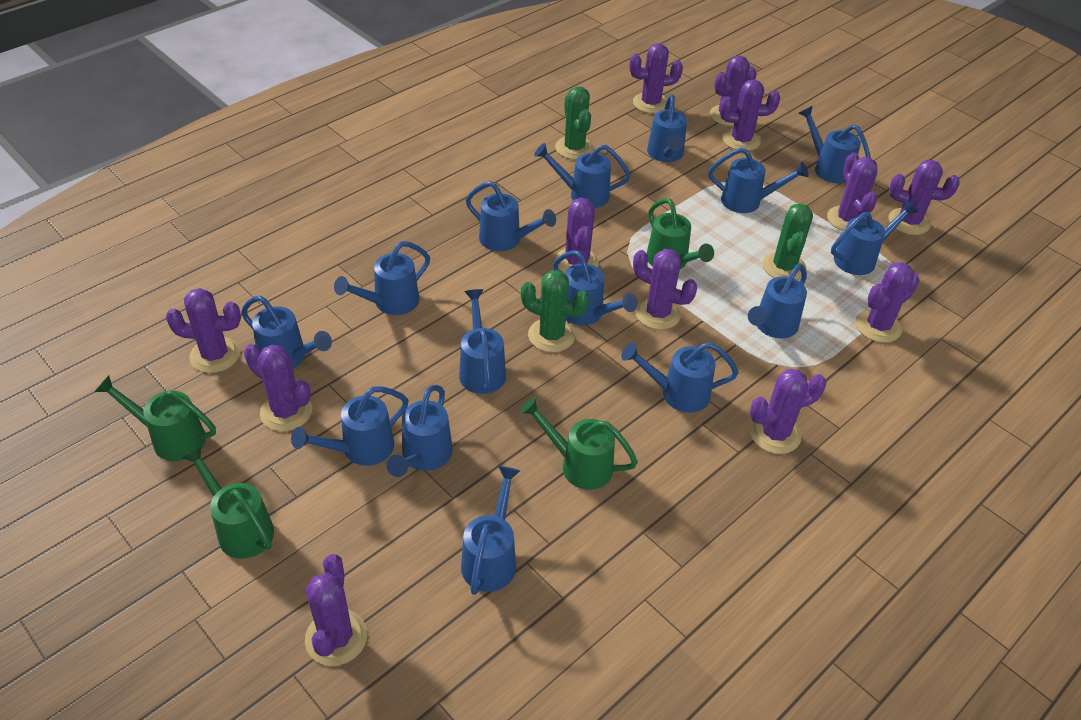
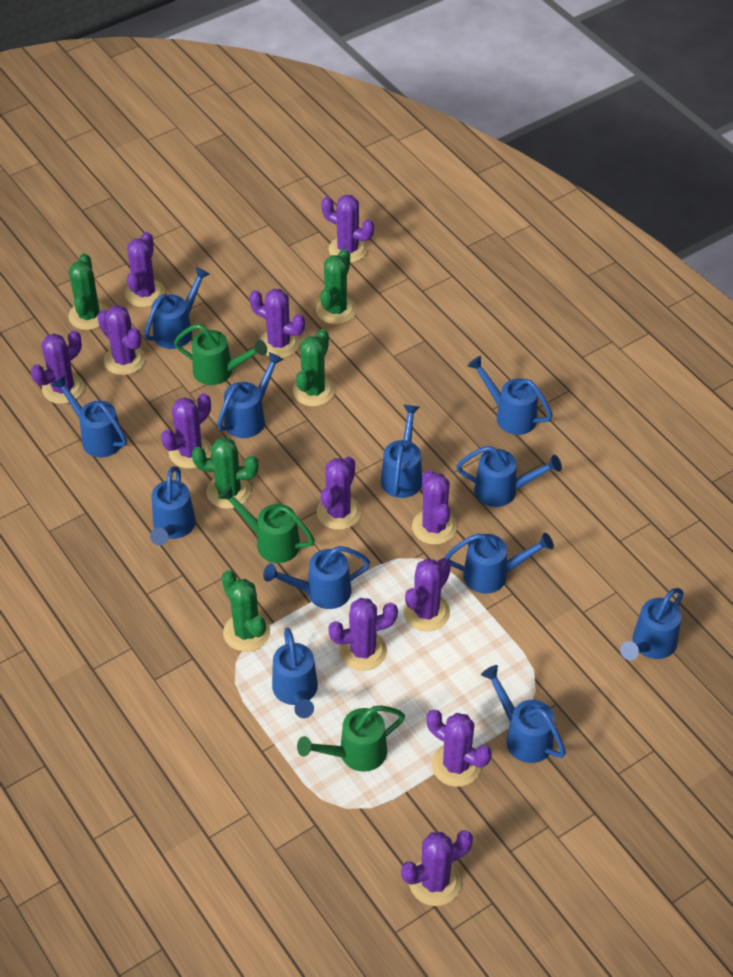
blue watering can: [241,296,332,368] [291,386,409,466] [334,241,430,315] [386,385,453,477] [459,289,506,394] [461,466,520,595] [466,181,556,251] [534,143,631,208] [553,251,638,325] [621,342,739,413] [647,94,687,162] [708,148,809,213] [748,264,807,338] [799,106,871,183] [831,200,918,275] = 15 -> [52,376,127,458] [144,267,210,349] [150,466,196,545] [217,352,284,438] [263,546,370,609] [272,628,318,718] [381,404,422,498] [445,533,554,594] [456,446,562,507] [467,356,553,435] [481,665,566,763] [620,588,684,660] = 12
green cactus: [521,270,589,352] [555,86,594,160] [762,203,813,280] = 3 -> [69,253,108,330] [192,437,259,509] [222,570,270,652] [293,329,335,406] [316,249,356,324] = 5
green watering can: [95,375,216,461] [181,445,274,559] [520,397,638,490] [646,198,714,269] = 4 -> [174,324,267,385] [218,485,315,563] [297,706,405,772] = 3

